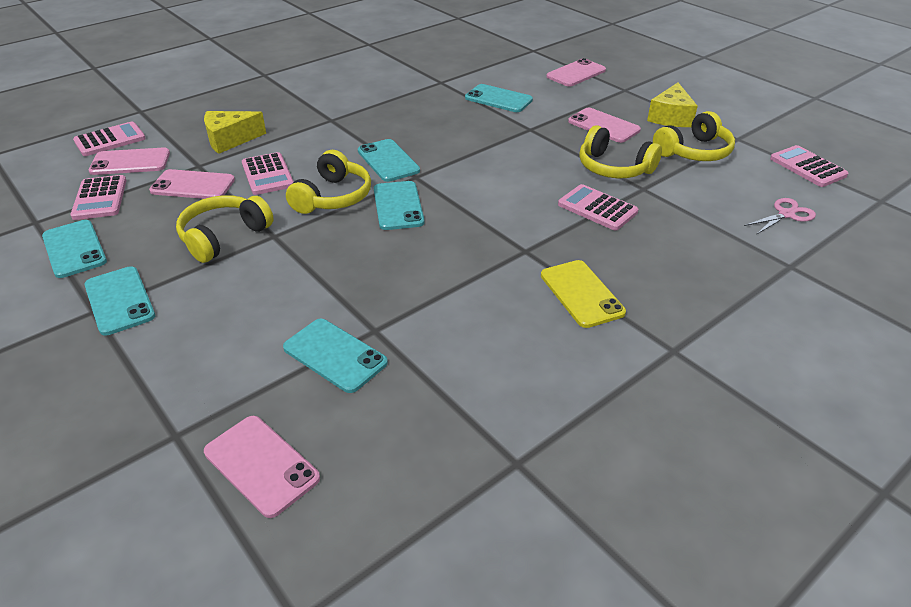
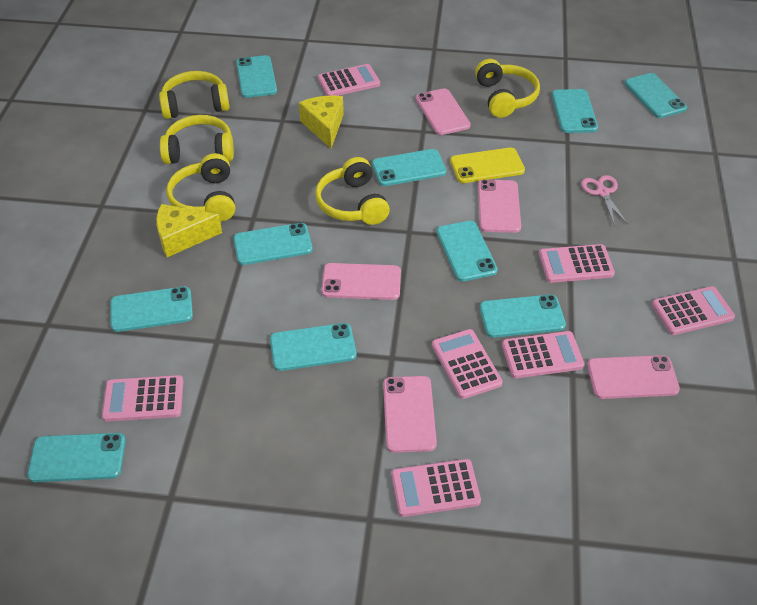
pink calculator: [70,175,127,220] [73,121,146,156] [242,152,294,195] [558,184,639,231] [770,145,848,187] = 5 -> [102,375,184,422] [318,64,380,96] [391,459,481,517] [432,329,503,399] [502,331,584,378] [539,244,615,283] [652,286,735,335] = 7
turquoise phone: [42,220,107,278] [84,266,155,336] [283,319,388,393] [358,139,420,182] [374,181,424,230] [465,84,533,112] = 6 -> [27,433,126,482] [110,286,193,332] [233,223,313,265] [236,55,277,98] [270,323,356,371] [372,149,447,186] [437,221,498,281] [479,294,566,338] [552,89,598,133] [625,73,687,118] = 10
yellow headphones: [176,195,274,263] [286,150,371,214] [579,125,662,178] [653,111,735,161] = 4 -> [159,71,230,119] [160,115,234,164] [166,153,235,222] [315,157,390,225] [475,59,540,118] = 5

